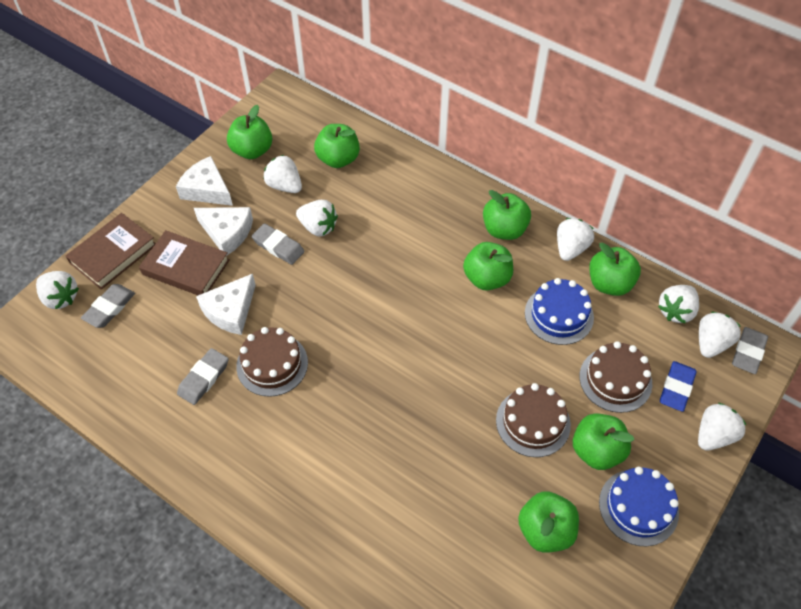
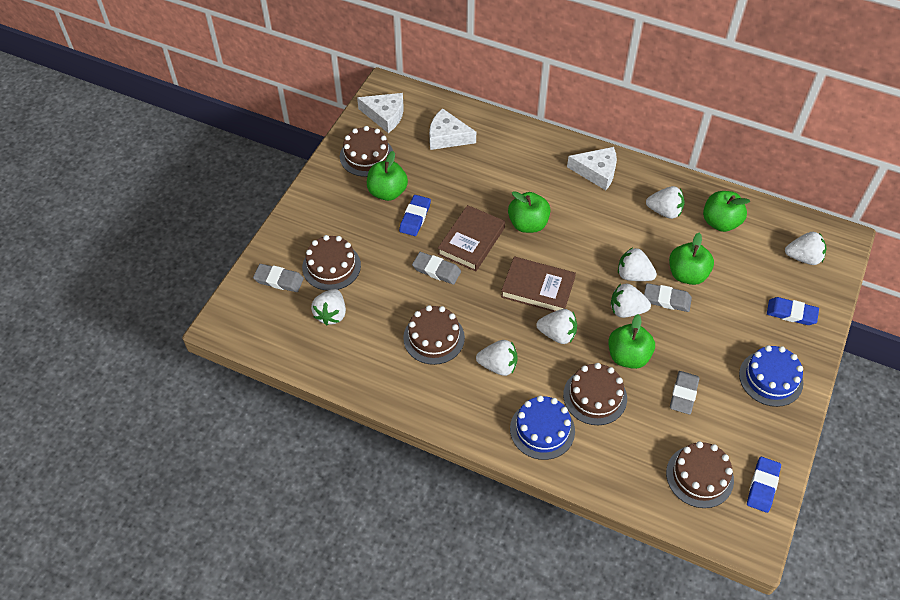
blue eraser: [660,361,697,412] = 1 -> [399,195,431,236] [747,457,781,513] [767,297,819,325] = 3
brown cake: [236,327,308,397] [496,383,571,457] [580,341,652,413] = 3 -> [302,235,361,291] [340,126,393,177] [403,305,465,365] [563,363,627,425] [666,441,734,508] = 5
green apple: [227,105,272,159] [314,124,360,168] [463,242,513,291] [483,190,531,240] [518,491,579,553] [573,413,634,470] [589,242,641,296] = 7 -> [367,151,408,201] [508,191,550,233] [608,314,655,369] [669,233,714,285] [703,191,750,232] = 5

